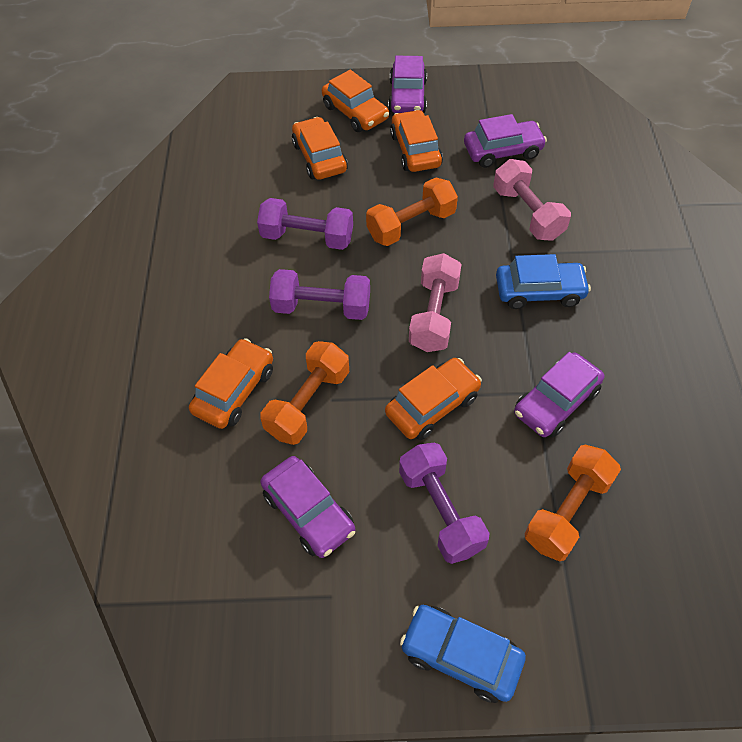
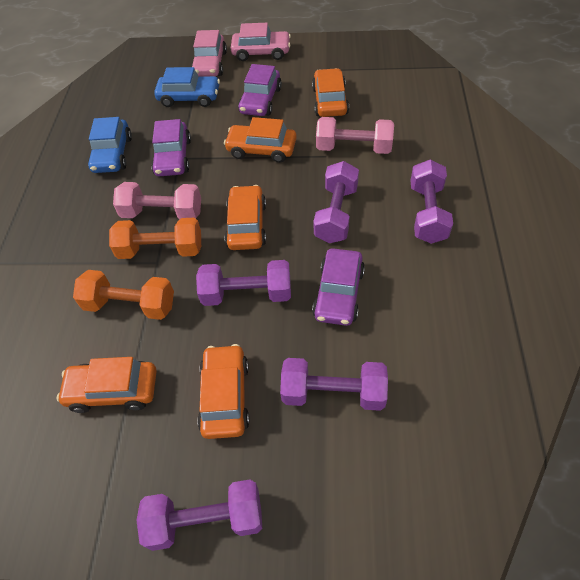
orange dumbbell: [260,341,349,445] [366,178,458,246] [524,445,621,561] = 3 -> [73,270,174,320] [109,218,201,259] = 2
pink car: none = 0 -> [191,30,227,76] [231,23,291,61] = 2
purple car: [260,456,355,558] [388,56,427,113] [464,114,547,168] [514,352,604,437] = 4 -> [151,119,191,176] [238,64,282,116] [312,248,365,326] = 3
purple dumbbell: [257,198,353,250] [269,269,370,320] [399,443,489,564] = 3 -> [136,480,262,551] [196,260,291,306] [280,358,388,411] [313,161,359,243] [411,160,453,244] = 5

